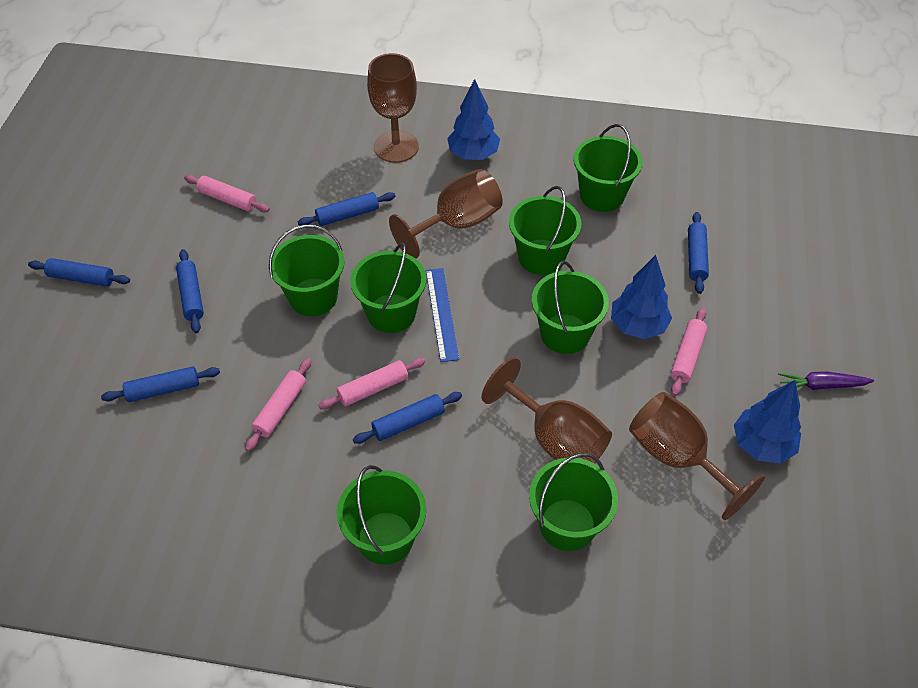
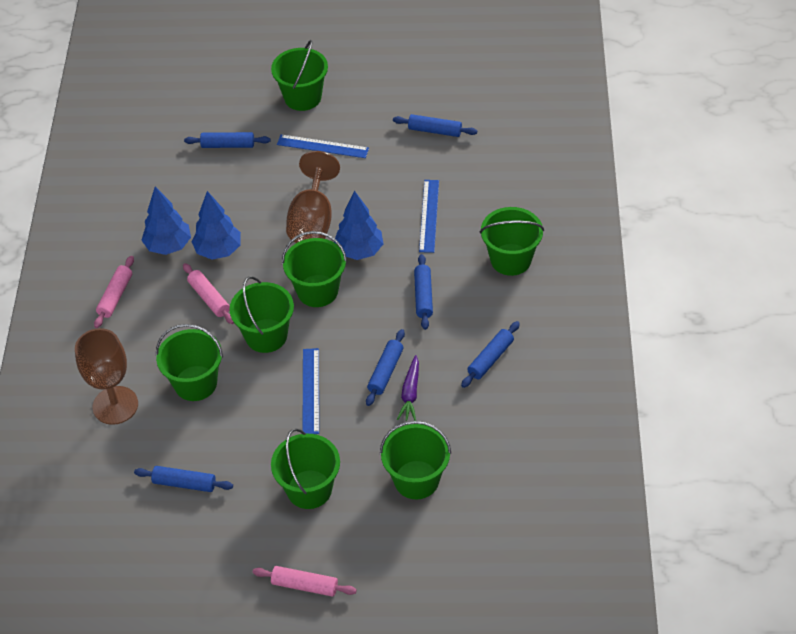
blue ruler: [426,268,459,362] = 1 -> [277,134,369,158] [302,348,319,434] [419,180,439,253] = 3
brown goblet: [367,53,419,163] [389,169,503,259] [482,357,612,464] [629,392,765,520] = 4 -> [75,328,138,425] [286,151,340,243] = 2
pink rolling pin: [184,175,270,212] [245,358,311,451] [318,358,425,409] [671,308,707,396] = 4 -> [94,256,134,328] [183,263,234,324] [253,566,357,597] = 3

